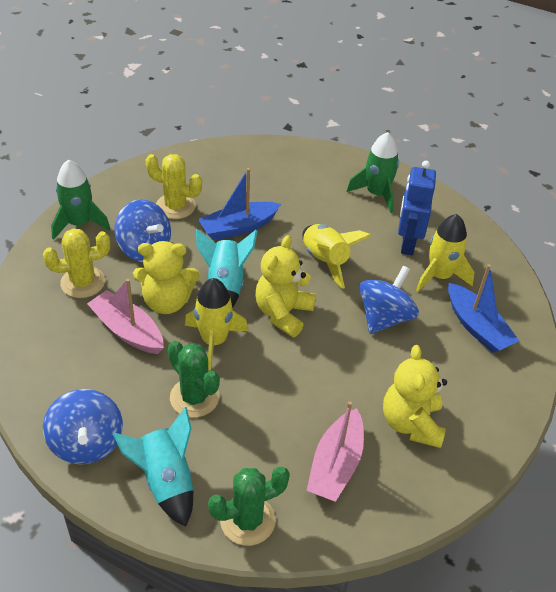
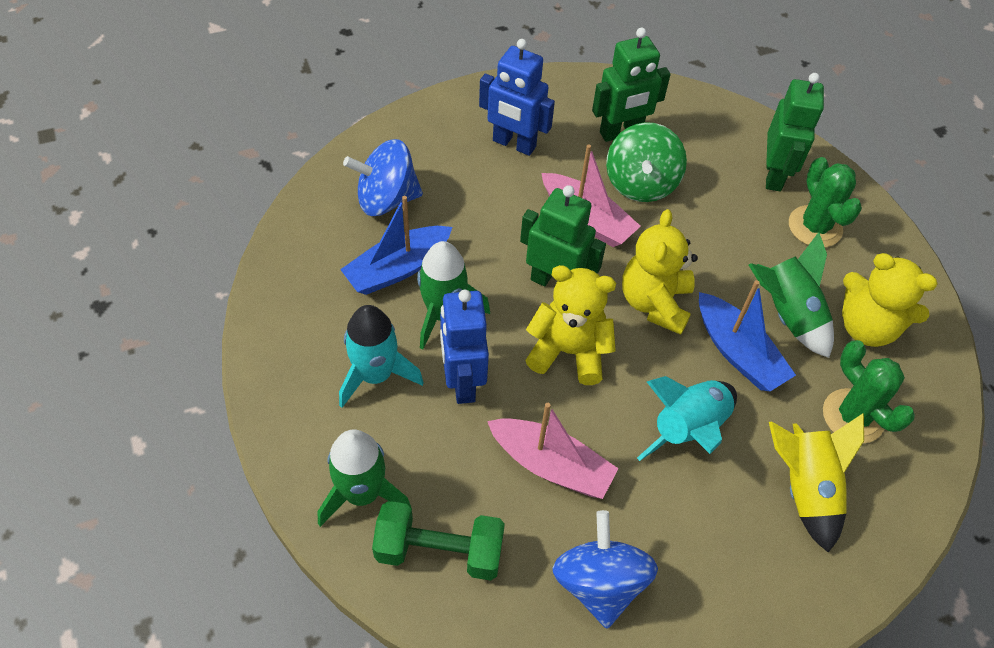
blue robot: [398,161,436,255] = 1 -> [440,290,489,404] [479,39,555,156] = 2
blue spinning top: [43,389,123,465] [114,199,171,262] [359,266,419,334] = 3 -> [343,139,423,216] [552,510,658,629] = 2
green dumbbell: none = 0 -> [372,501,505,580] = 1
green robot: none = 0 -> [520,185,606,286] [592,28,671,142] [766,73,824,191] = 3
green rocket: [51,160,111,240] [347,132,399,213] = 2 -> [318,430,412,527] [417,241,490,349] [749,232,834,358] = 3
green spinning top: none = 0 -> [606,122,687,202] = 1
yellow cactus: [43,228,110,298] [145,154,202,219] = 2 -> none = 0
yellow rocket: [185,278,248,370] [302,224,371,289] [416,214,475,292] = 3 -> [769,413,864,553] = 1

